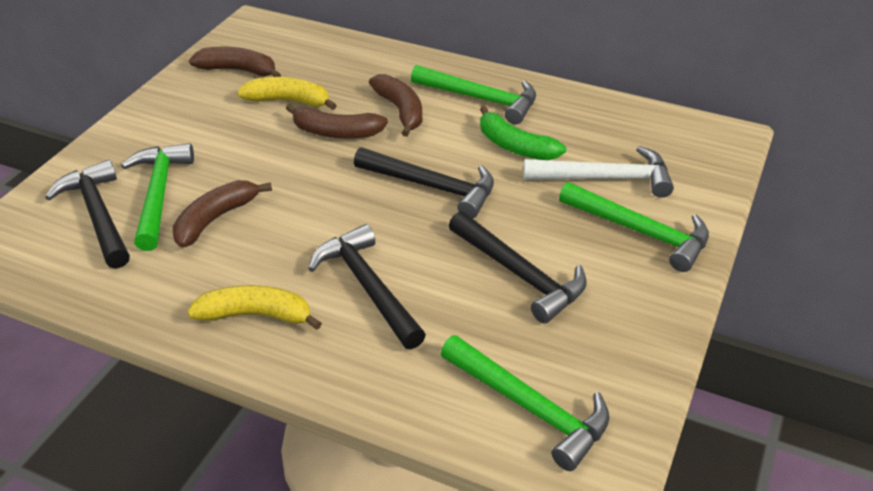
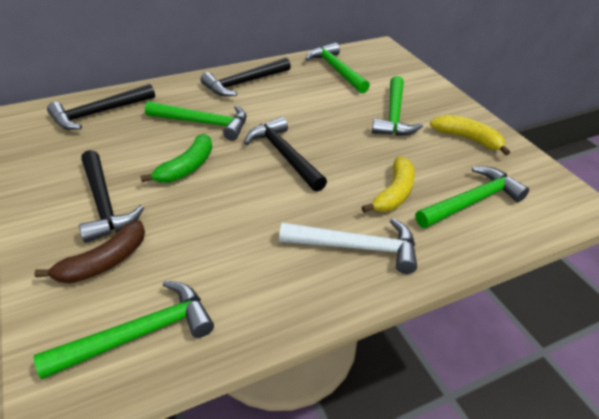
brown banana: [173,180,272,248] [189,47,281,77] [286,104,388,139] [369,74,422,137] = 4 -> [34,220,145,283] = 1
green hammer: [121,143,194,251] [411,65,536,124] [441,335,609,471] [559,182,709,272] = 4 -> [33,281,214,379] [145,101,247,141] [305,43,370,93] [372,76,423,136] [415,166,529,228] = 5

